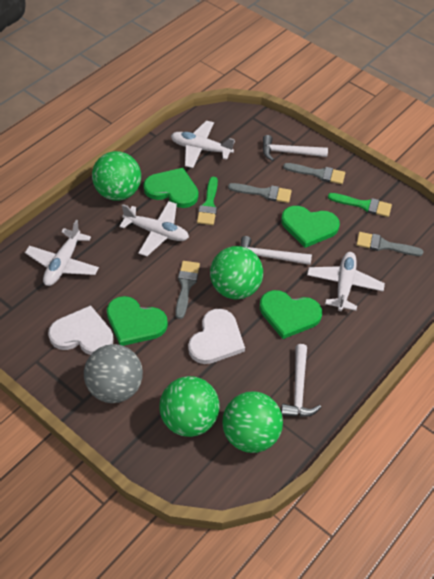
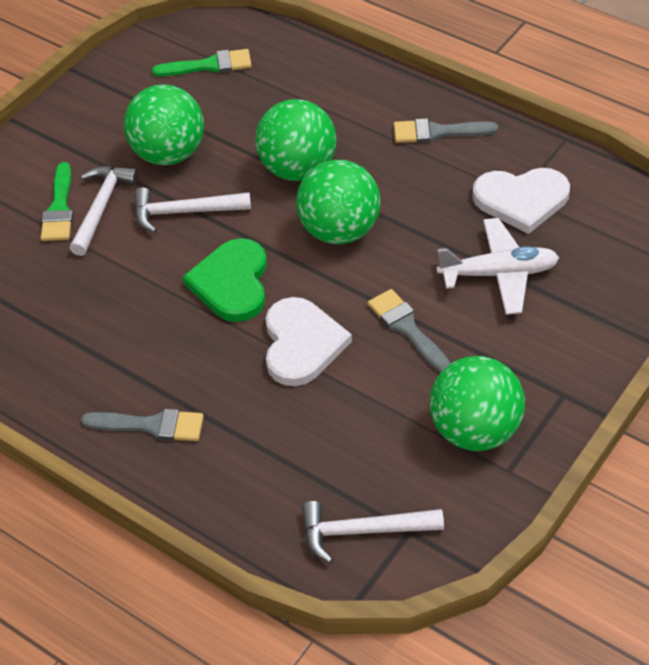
green heart: [107,296,168,346] [143,168,198,208] [260,290,322,339] [281,206,340,248] = 4 -> [183,238,267,322] = 1
grey ball: [84,344,143,403] = 1 -> none = 0
grey brush: [175,261,200,319] [228,183,292,203] [283,163,345,184] [356,232,423,256] = 4 -> [81,409,204,441] [368,289,451,373] [394,118,498,143] = 3
white plane: [25,220,99,286] [119,201,189,256] [171,121,235,168] [307,252,385,311] = 4 -> [437,218,559,315] = 1

